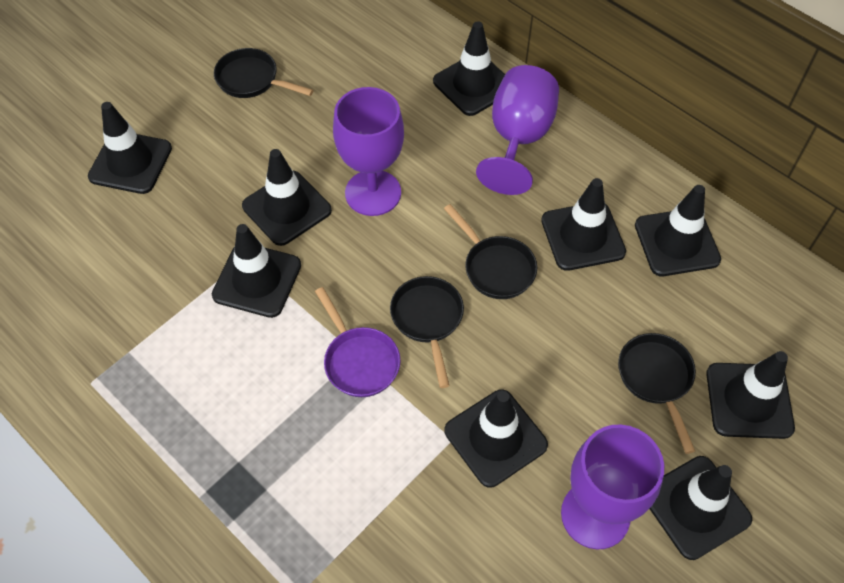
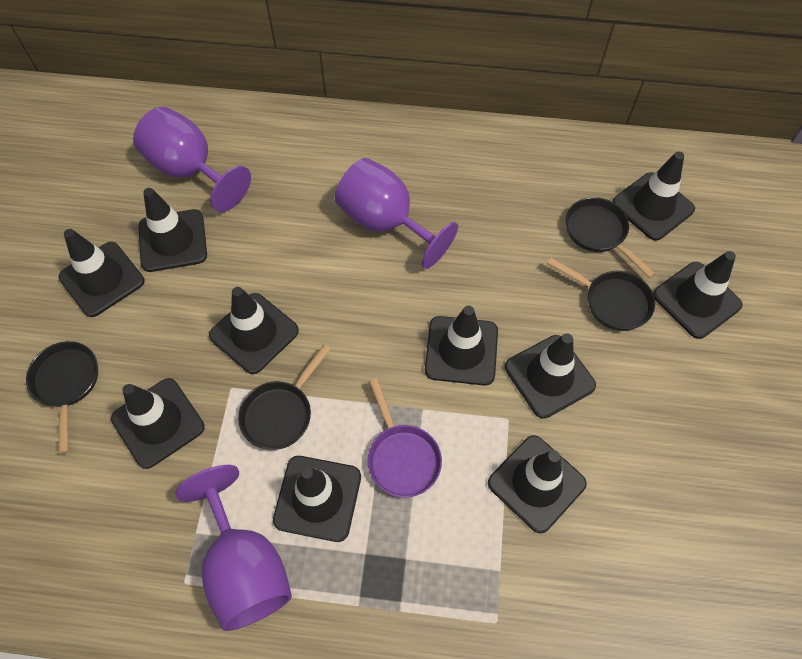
black traffic cone: [88,102,172,194] [212,224,301,318] [242,149,332,246] [433,21,505,116] [444,389,548,488] [541,178,626,271] [635,185,721,276] [650,456,752,560] [706,351,795,439] = 9 -> [58,229,145,317] [111,378,205,469] [139,188,207,272] [209,287,299,374] [273,456,361,542] [425,306,498,386] [488,435,587,534] [505,333,596,419] [612,152,695,241] [653,251,743,339] = 10

